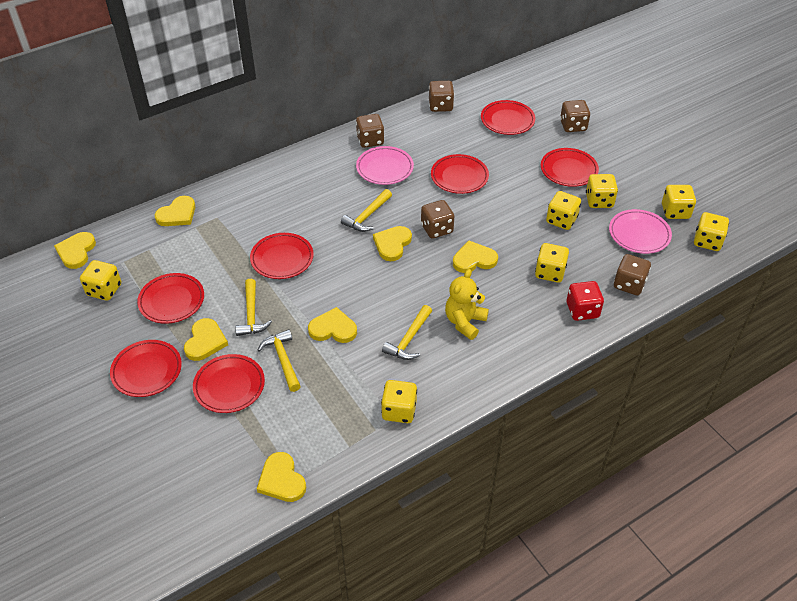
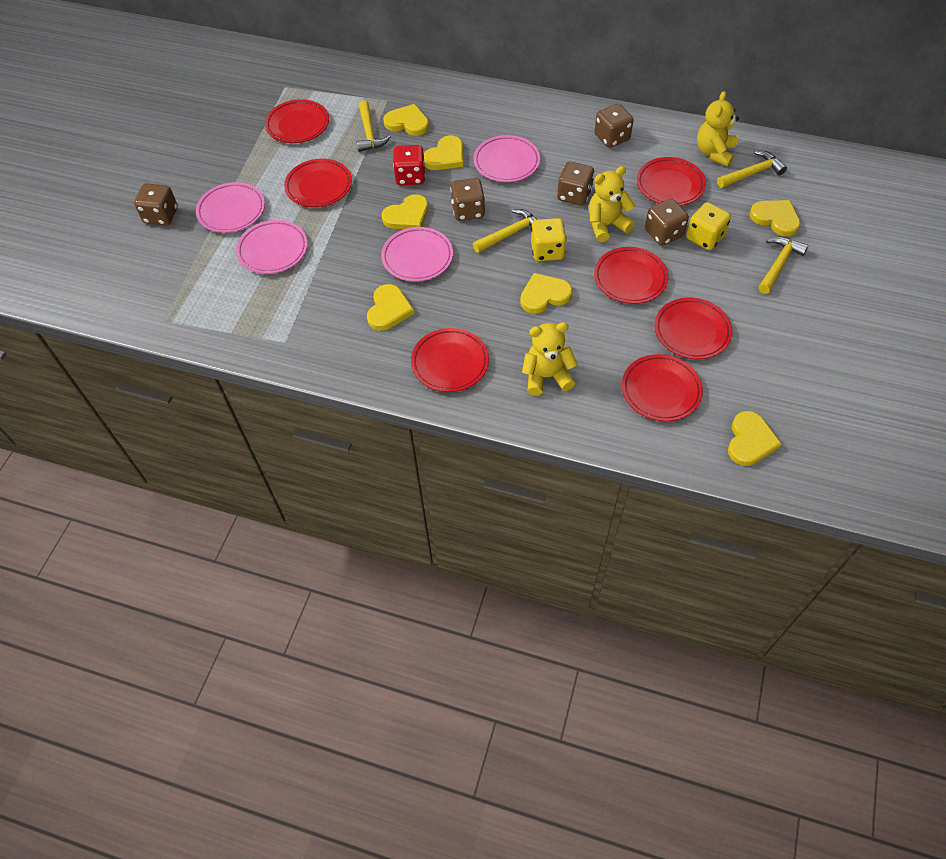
pink plate: [356,146,414,185] [609,209,672,254] = 2 -> [196,182,265,233] [236,220,308,274] [381,227,453,282] [474,135,540,182] = 4
yellow dice: [80,260,121,301] [381,380,417,423] [535,243,569,283] [546,191,581,230] [586,174,618,208] [662,185,696,219] [694,212,729,251] = 7 -> [531,218,567,261] [686,202,731,250] = 2
yellow teddy bear: [445,269,489,340] = 1 -> [522,322,578,396] [589,166,635,242] [697,91,739,167] = 3

